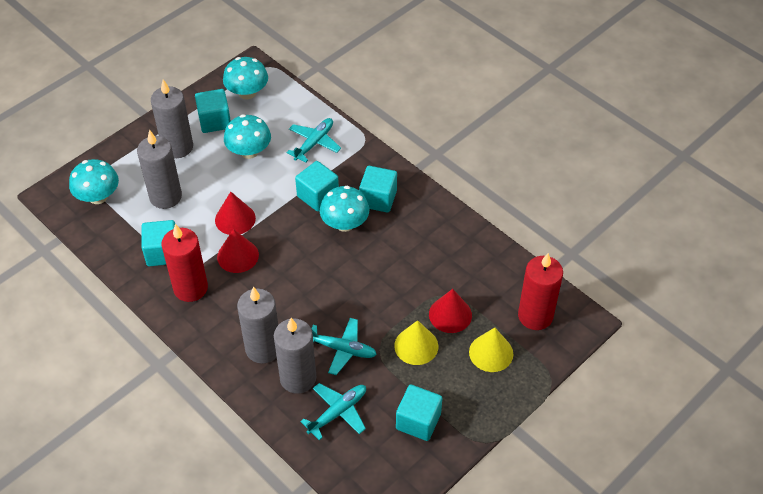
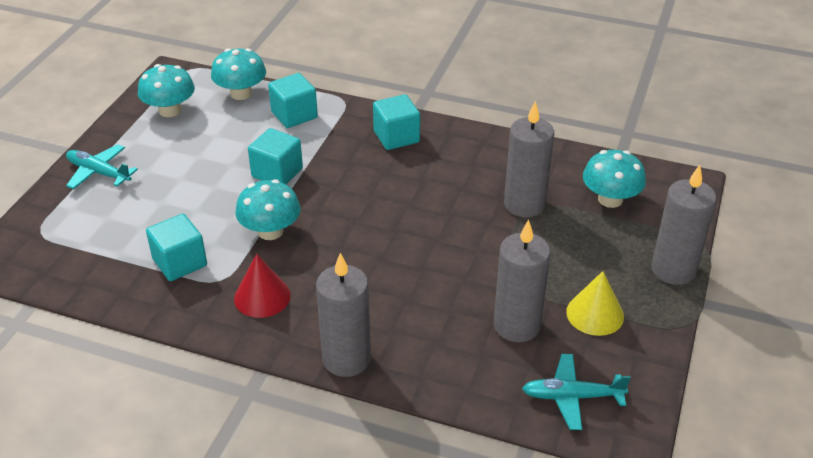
red candle: [161,224,208,302] [518,253,563,330] = 2 -> none = 0
red cone: [215,192,256,235] [217,229,259,273] [429,289,472,333] = 3 -> [234,254,291,318] = 1
turquoise cube: [142,220,175,266] [195,89,231,133] [295,161,339,212] [359,166,397,213] [396,385,442,441] = 5 -> [146,214,207,281] [248,128,303,184] [268,73,318,128] [373,94,420,150] = 4
turquoise plane: [286,118,341,163] [301,383,366,440] [311,318,377,375] = 3 -> [66,144,138,189] [522,354,631,430] = 2
yellow cone: [394,320,438,365] [469,328,513,372] = 2 -> [566,271,624,336] = 1

